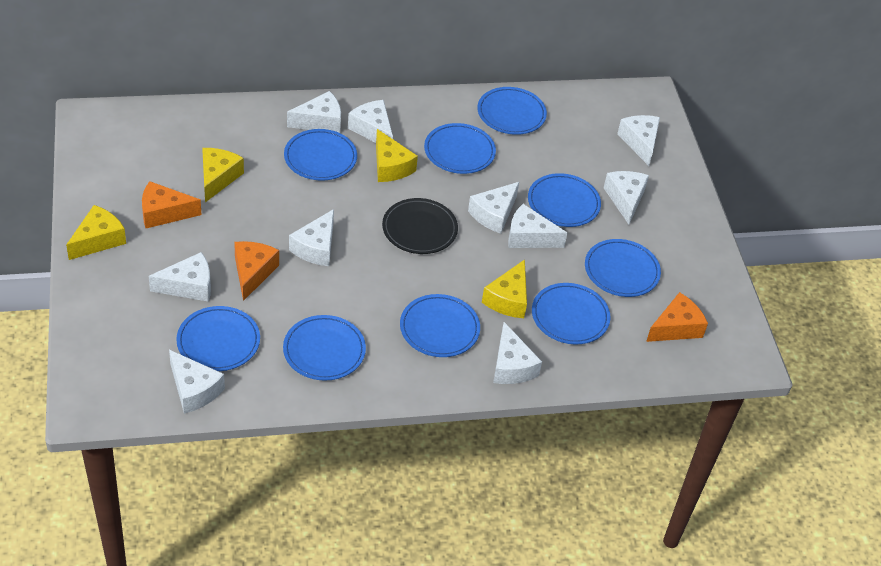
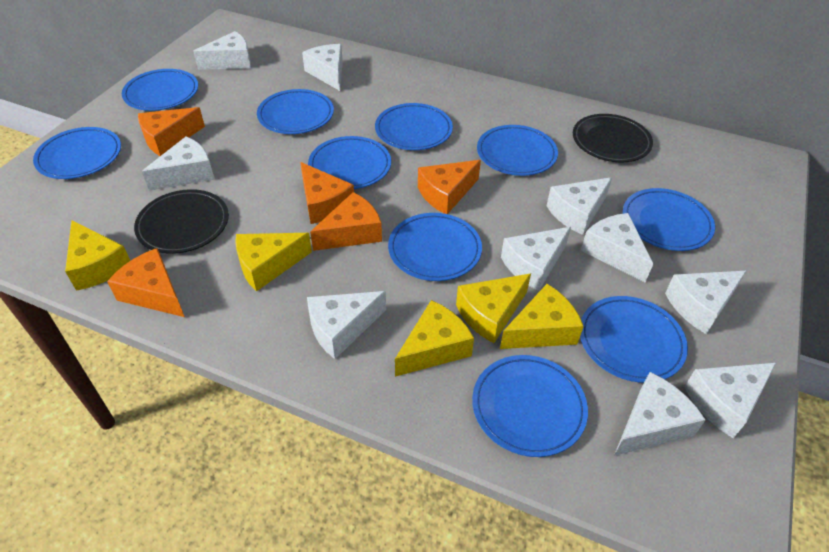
black plate: [382,198,458,254] = 1 -> [134,189,229,254] [573,114,653,162] = 2
blue plate: [176,306,260,371] [283,315,366,381] [284,129,357,181] [400,294,480,357] [424,123,496,174] [477,87,547,135] [528,173,601,227] [532,283,611,344] [585,239,661,297] = 9 -> [33,127,121,179] [122,69,198,111] [257,89,334,134] [308,136,391,189] [375,103,453,150] [388,213,482,281] [472,355,588,457] [477,125,558,176] [580,296,688,383] [623,188,715,251] = 10
orange cheese: [142,181,202,228] [234,241,279,301] [646,292,708,342] = 3 -> [107,248,185,317] [138,107,205,156] [300,162,354,224] [310,192,382,251] [418,160,481,214] = 5
yellow cheese: [66,205,126,260] [202,148,244,202] [376,129,418,182] [482,259,527,318] = 4 -> [65,220,130,291] [235,233,312,291] [395,300,474,377] [456,274,531,343] [500,284,584,349] = 5

